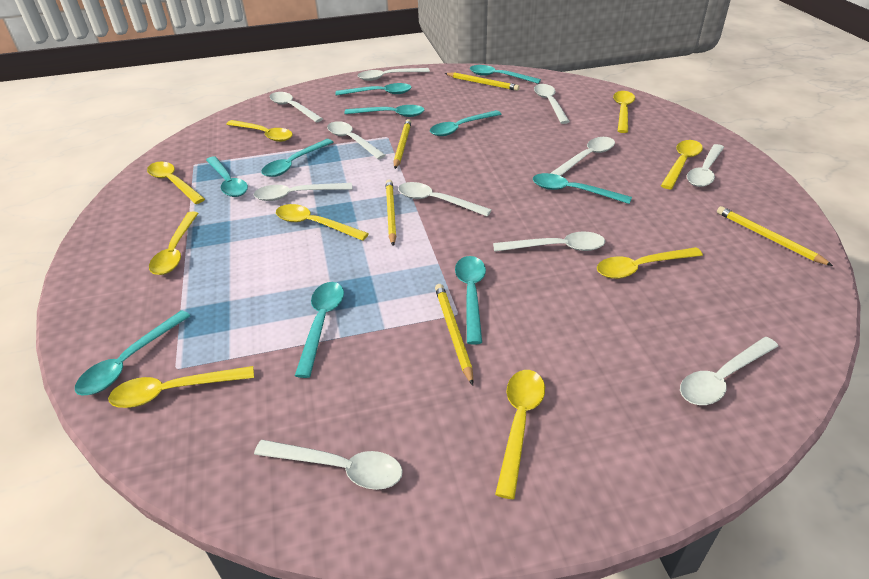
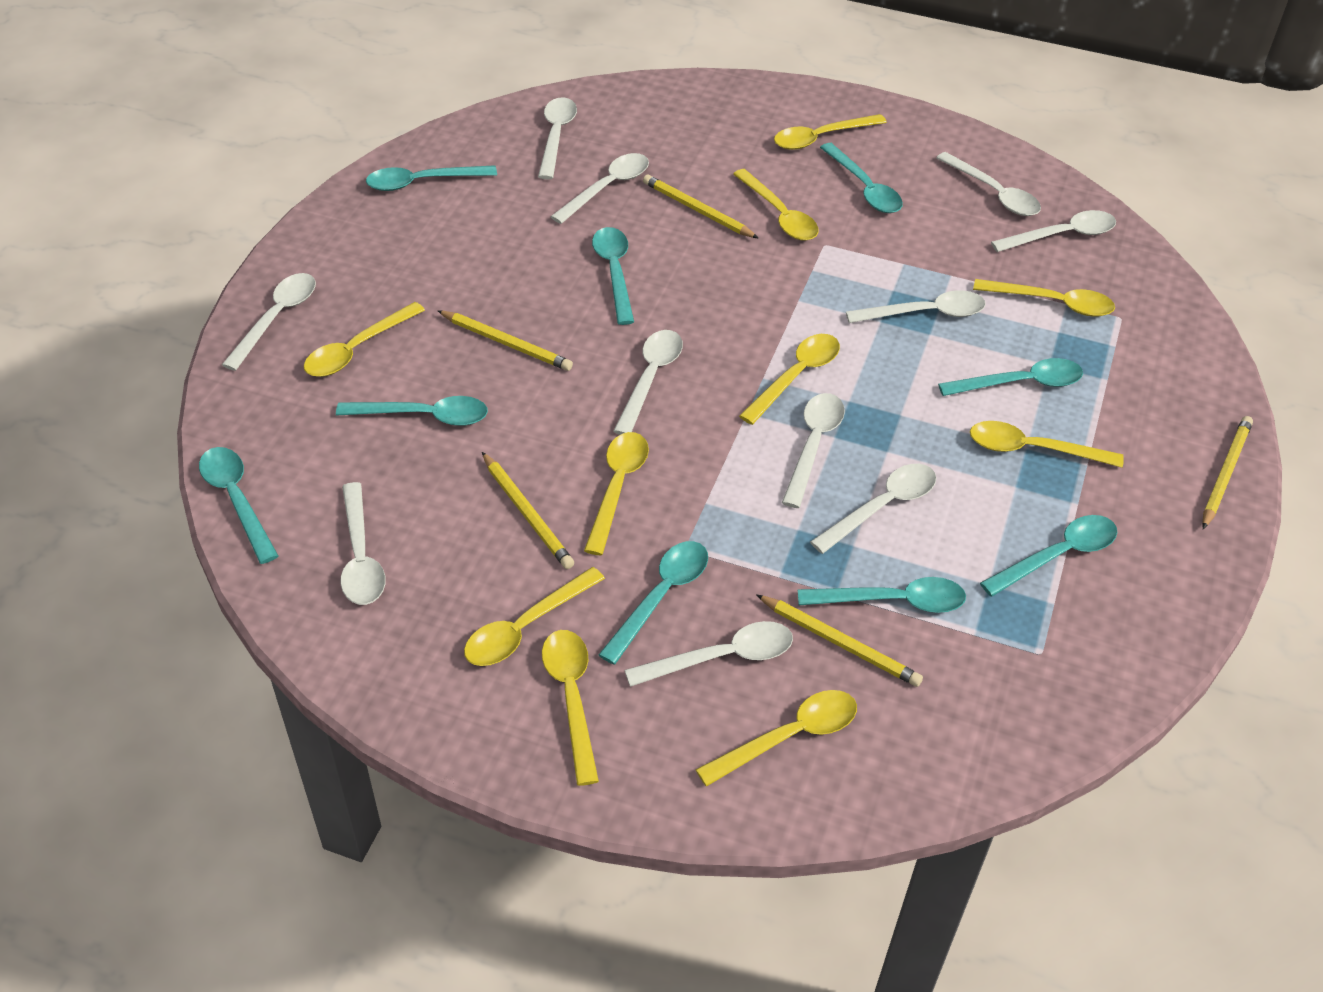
turquoise spoon: [75,310,191,396] [206,156,248,197] [261,139,333,177] [295,282,344,378] [335,83,412,96] [344,105,424,117] [430,110,501,136] [455,256,486,344] [470,65,541,84] [533,173,632,204] = 10 -> [199,447,278,564] [336,396,488,426] [366,165,497,191] [592,227,634,325] [598,541,708,665] [798,577,966,613] [820,143,903,213] [938,358,1083,396] [980,515,1118,597] = 9
yellow spoon: [108,366,254,408] [147,162,205,204] [149,212,199,275] [226,120,293,142] [276,204,369,241] [495,370,545,499] [597,247,703,279] [613,91,635,133] [661,140,703,189] = 9 -> [304,302,425,377] [464,567,605,666] [542,630,599,786] [584,432,649,555] [696,690,857,787] [733,169,819,241] [739,334,840,425] [774,114,887,150] [970,421,1124,468] [973,279,1115,317] = 10

